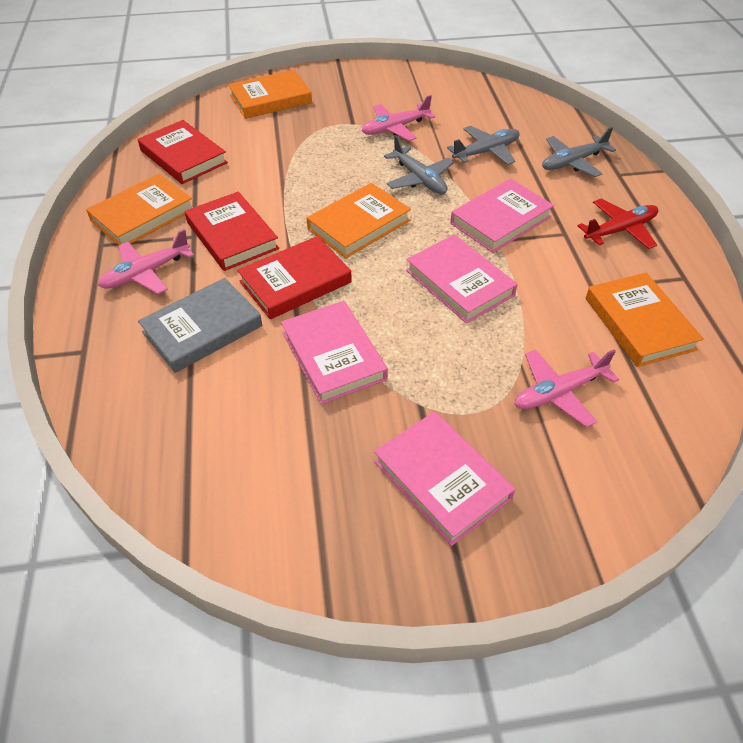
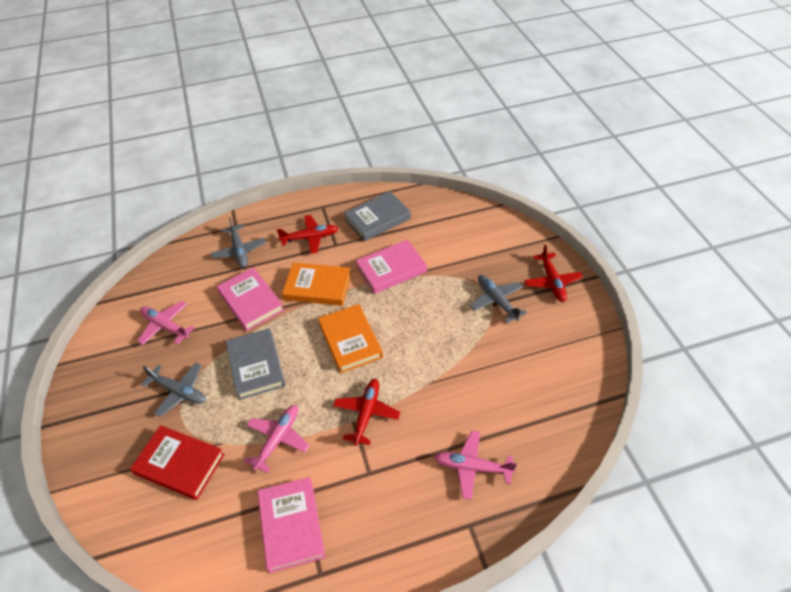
grey book: [138,278,262,373] = 1 -> [226,328,285,400] [344,191,411,241] = 2
orange book: [86,174,193,245] [228,70,312,119] [307,183,411,258] [586,273,704,367] = 4 -> [282,262,351,306] [318,304,383,373] = 2
pink book: [281,301,388,405] [374,411,515,546] [406,234,518,324] [450,179,554,253] = 4 -> [217,267,284,331] [257,477,325,573] [356,240,427,294] = 3
red book: [138,120,228,184] [185,192,279,271] [237,236,352,319] = 3 -> [130,425,225,500] = 1
red plane: [578,199,658,249] = 1 -> [277,215,339,254] [333,379,400,446] [524,244,583,302] = 3

